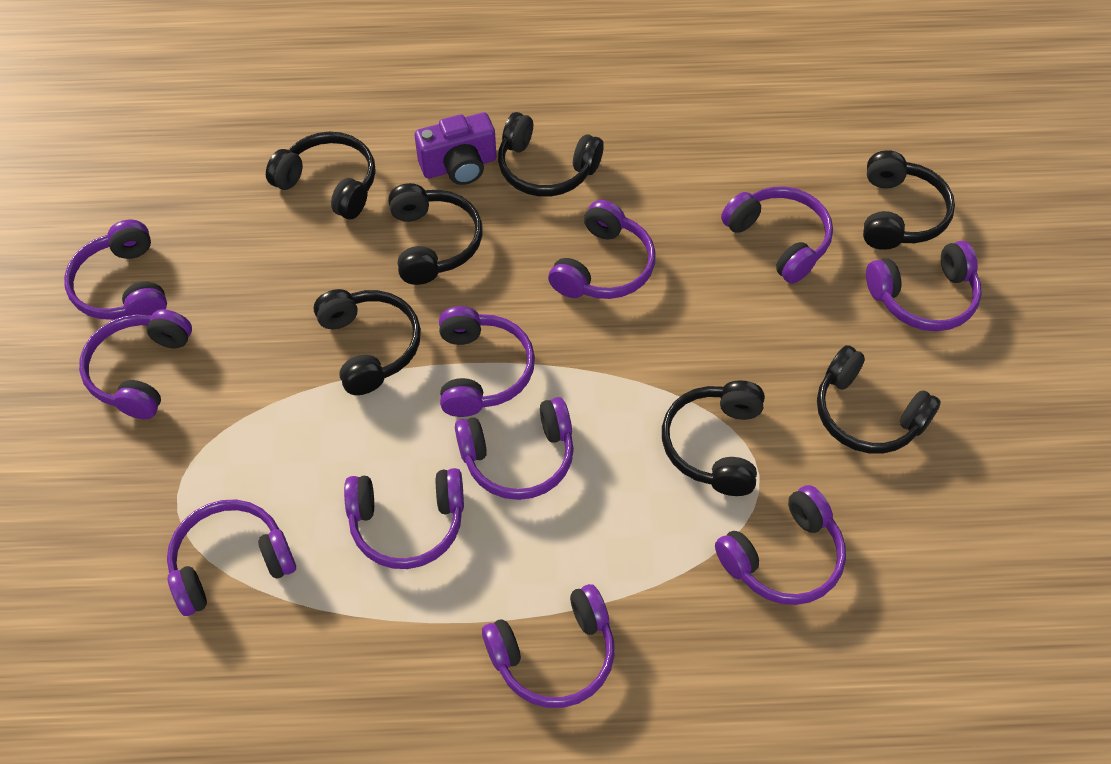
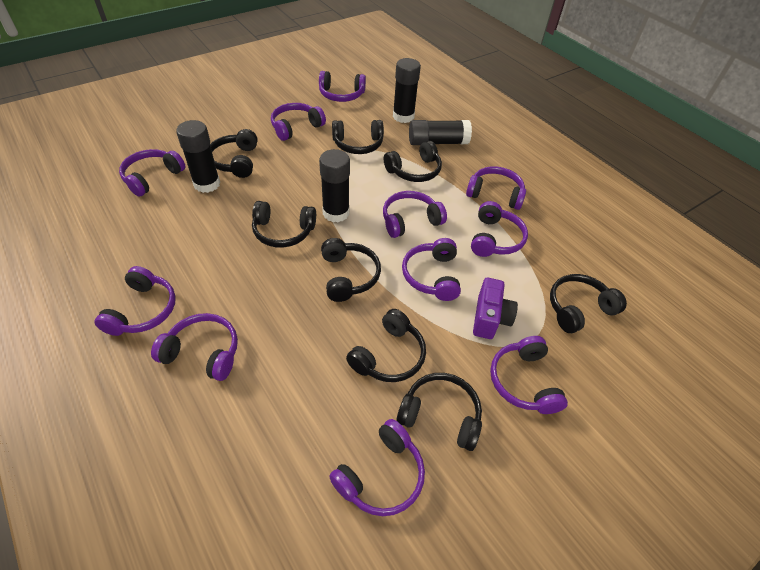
black glue stick: none = 0 -> [176,120,220,193] [319,149,350,222] [393,58,421,123] [409,120,472,145] = 4
black headphones: [266,132,376,219] [314,289,421,395] [388,183,483,285] [498,112,604,197] [662,380,765,496] [817,345,941,454] [863,150,955,250] = 7 -> [210,129,258,178] [252,201,316,248] [321,238,381,302] [332,120,384,154] [346,309,426,382] [384,141,442,182] [397,373,482,451] [550,274,627,333] = 8

